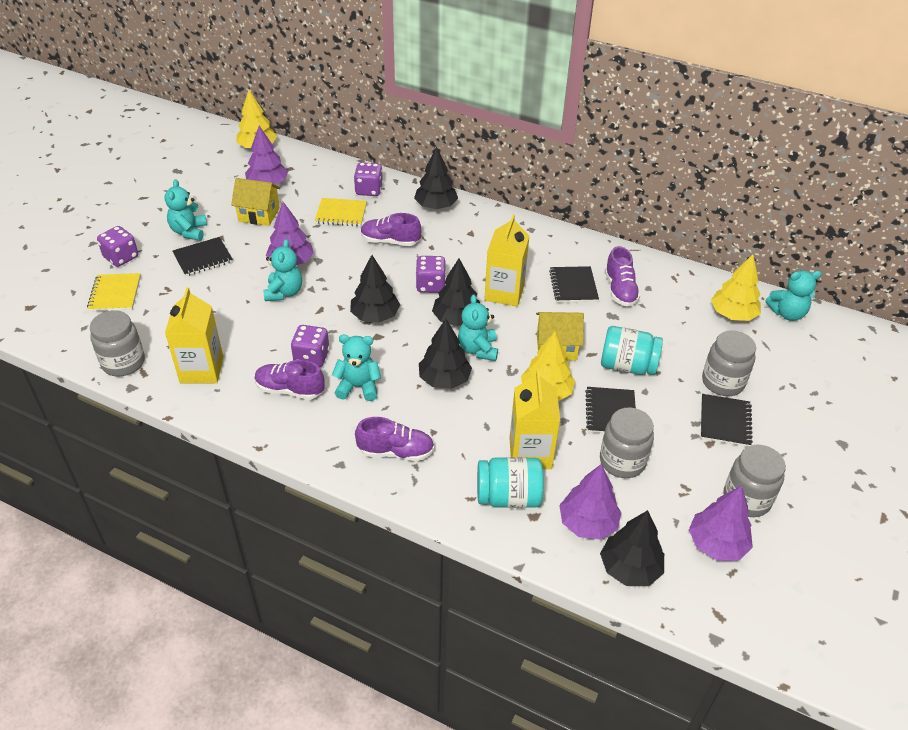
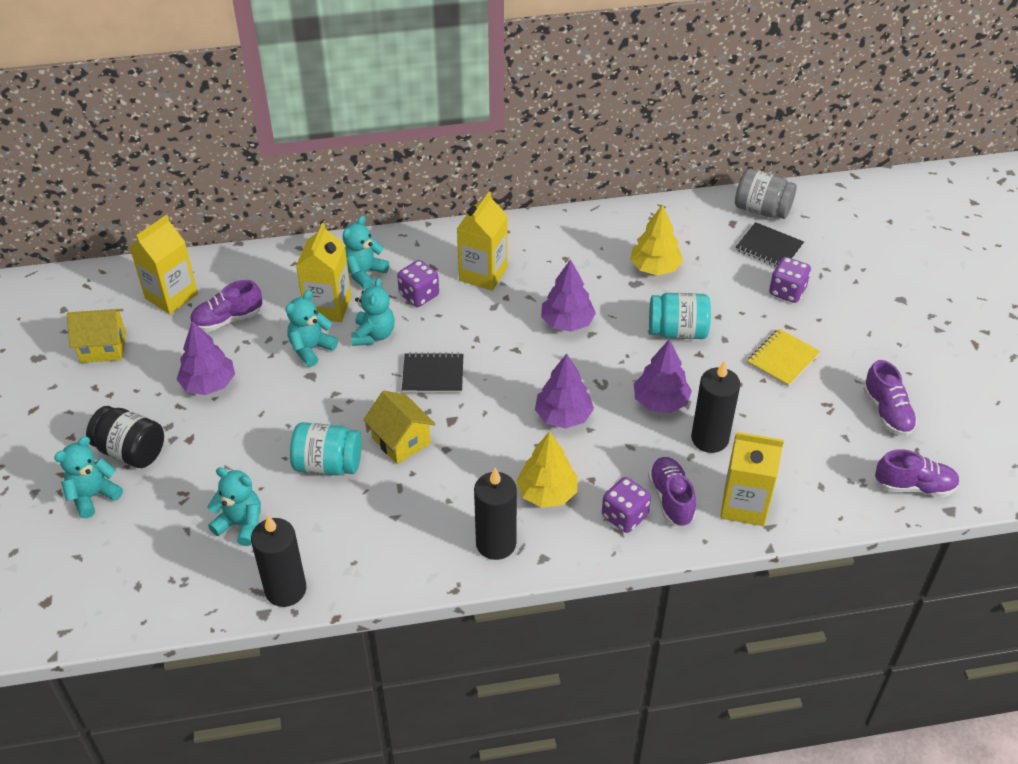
black candle: none = 0 -> [251,515,306,607] [474,468,517,560] [691,360,740,453] = 3
black jar: none = 0 -> [86,406,164,468] = 1
black notebook: [173,237,233,276] [549,266,599,303] [585,387,636,433] [701,394,753,447] = 4 -> [402,352,463,393] [735,222,804,267] = 2
black tree: [350,255,400,323] [414,147,458,209] [419,319,472,389] [432,258,480,326] [600,510,664,586] = 5 -> none = 0
grey jar: [90,310,145,376] [600,408,654,478] [702,330,756,396] [723,445,786,517] = 4 -> [735,168,797,219] = 1
purple dice: [97,226,138,267] [291,325,330,367] [354,162,383,196] [416,256,446,293] = 4 -> [397,260,439,307] [602,477,651,533] [769,257,811,303] = 3
yellow carton: [165,287,223,383] [484,214,529,307] [510,370,560,469] = 3 -> [129,215,198,314] [296,223,351,322] [457,192,508,291] [720,432,784,526] = 4
yellow notebook: [87,273,141,311] [315,198,367,226] = 2 -> [747,329,821,387] = 1
yellow tree: [236,90,277,148] [521,332,575,401] [711,255,761,321] = 3 -> [516,431,578,507] [630,204,683,275] = 2

